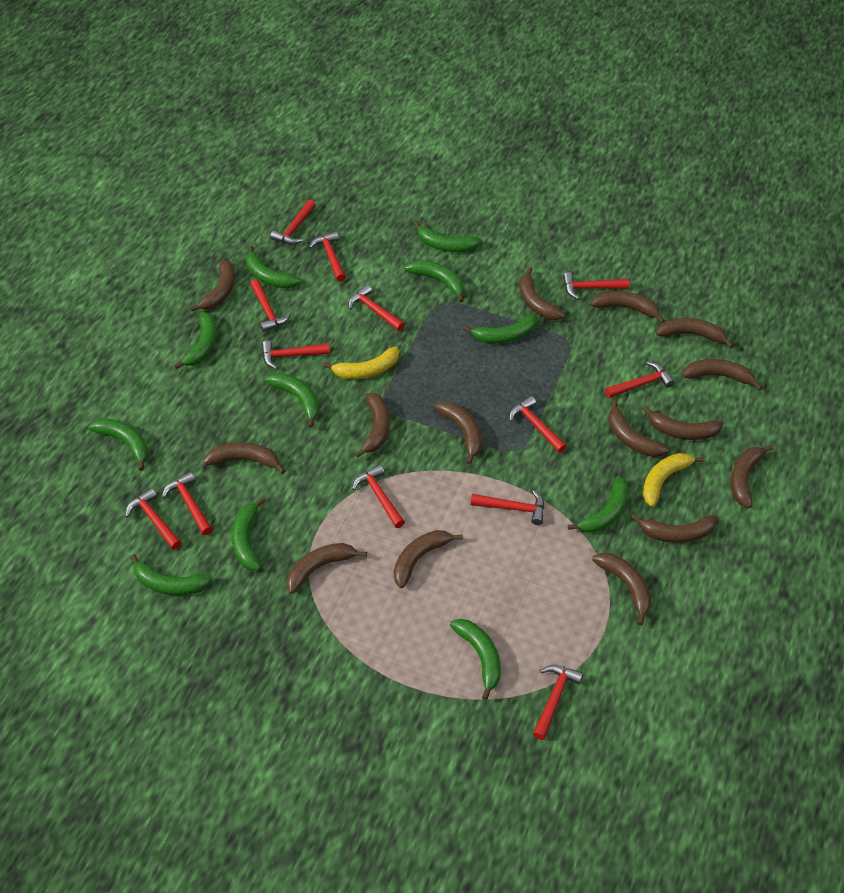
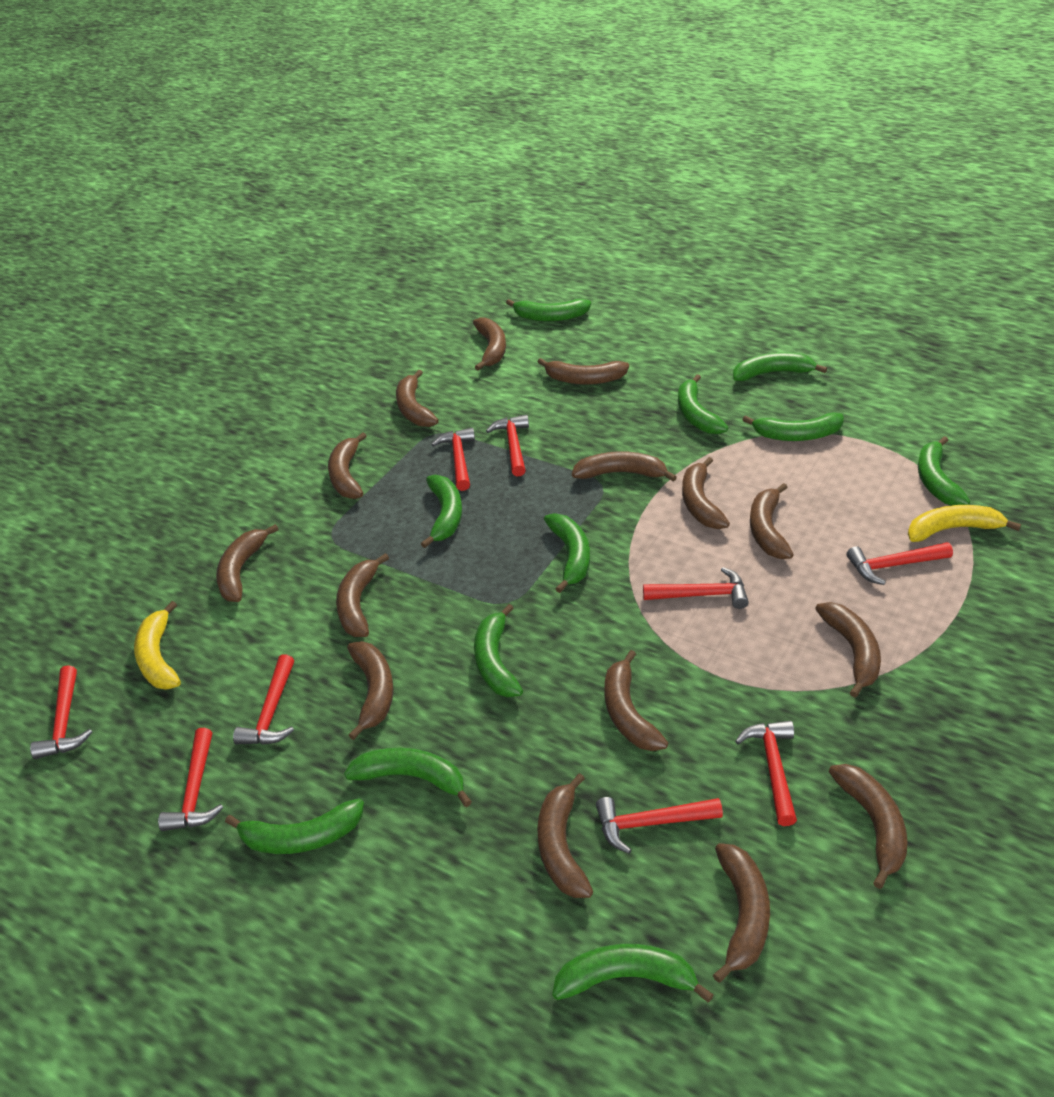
red hammer: [125,488,182,550] [162,472,213,535] [250,279,291,332] [262,341,330,369] [270,200,316,245] [309,231,346,282] [348,284,405,331] [352,464,405,528] [471,490,544,525] [509,396,567,453] [533,665,584,740] [563,272,629,299] [605,362,675,398] = 13 -> [30,665,92,759] [158,728,224,831] [233,654,294,745] [431,428,475,491] [486,415,529,477] [596,797,723,854] [643,567,749,609] [735,721,797,826] [847,542,953,585] = 9

